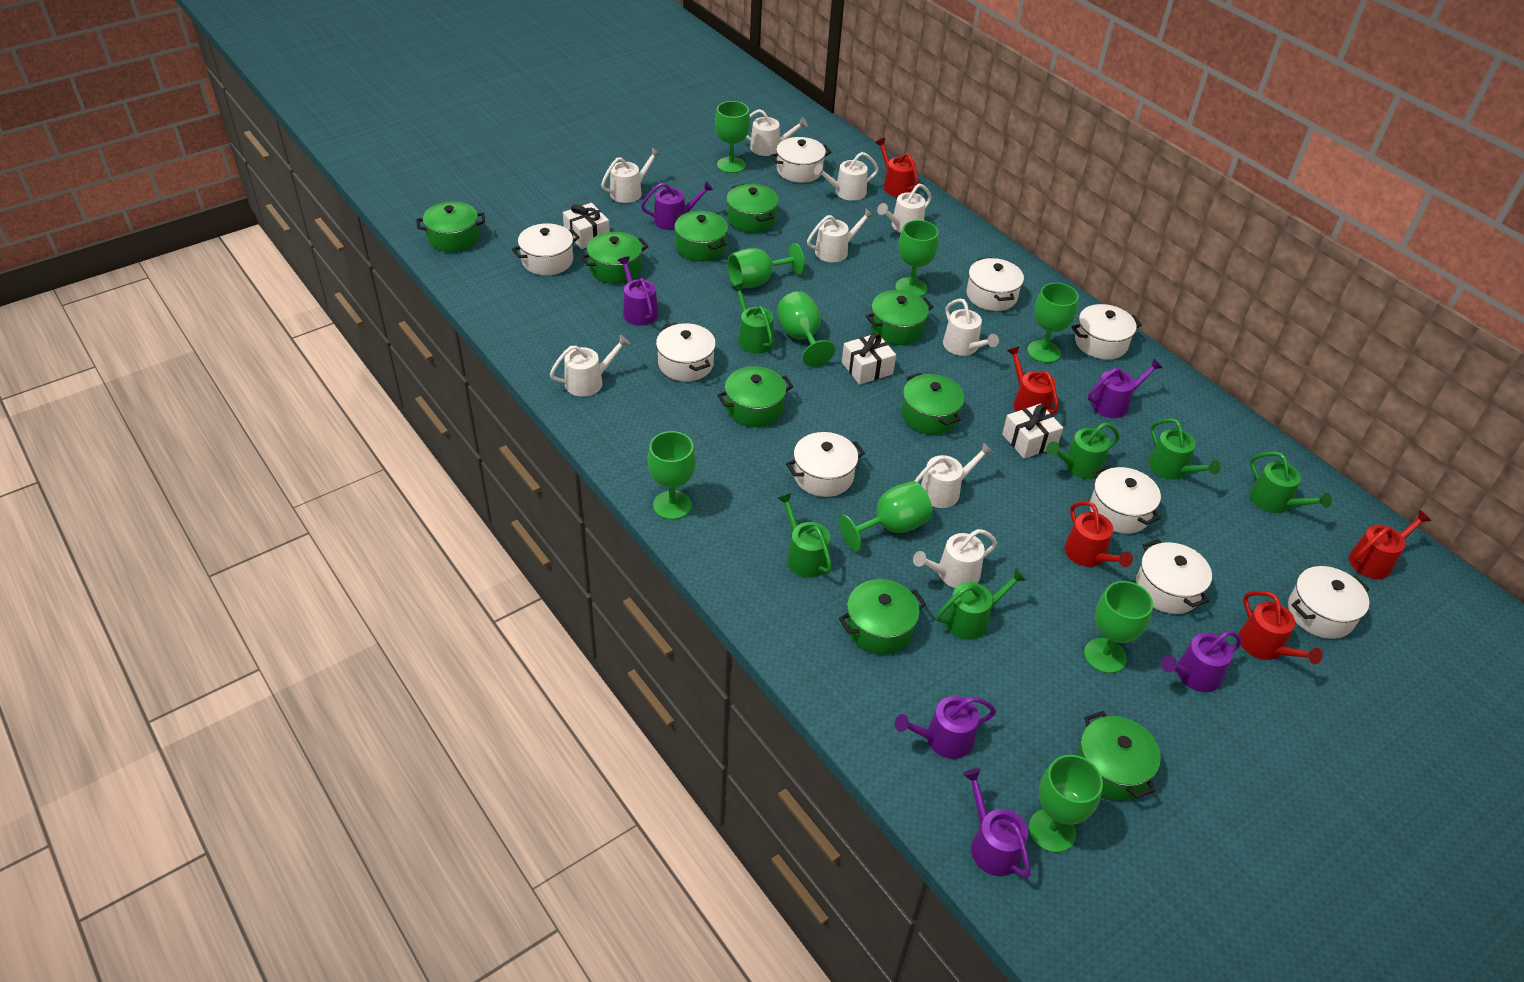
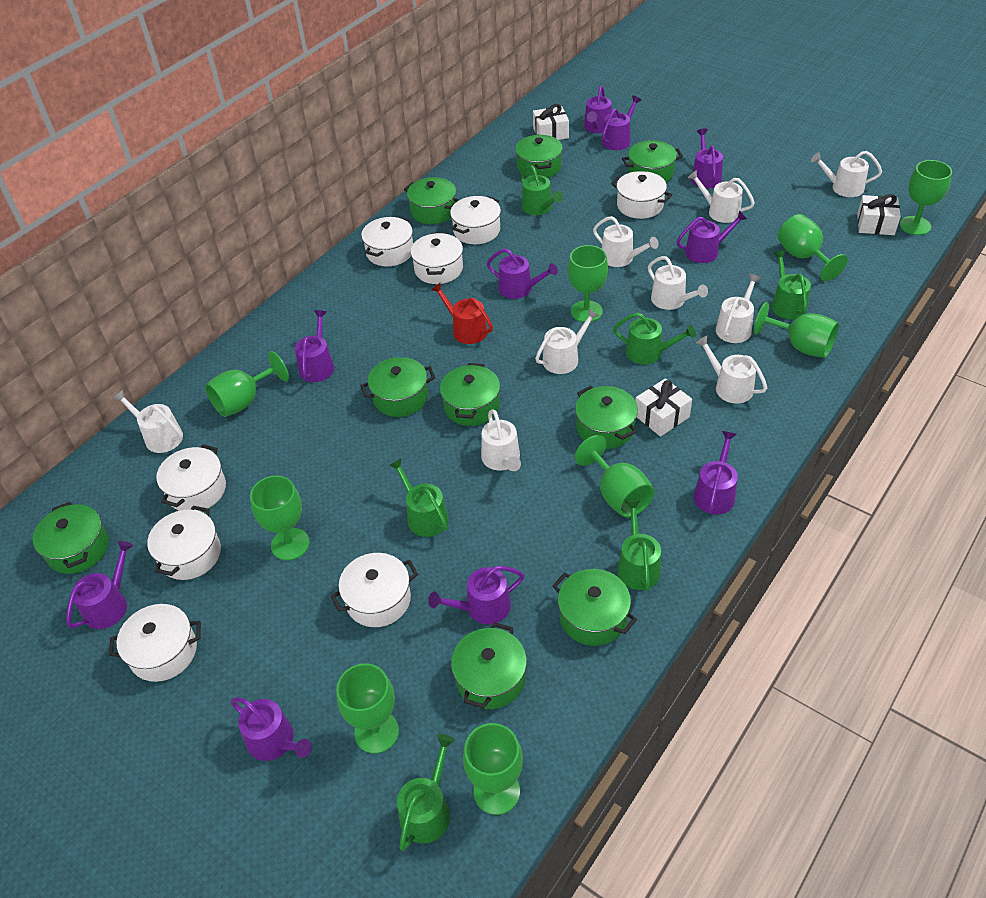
purple watering can: [618,256,658,326] [641,181,713,230] [895,696,996,759] [963,768,1031,878] [1088,358,1162,418] [1160,631,1242,692] = 6 -> [66,541,133,629] [231,697,312,761] [295,310,334,382] [428,566,524,624] [487,248,558,299] [584,86,612,133] [602,96,641,150] [677,210,747,263] [691,129,723,188] [694,431,738,514] = 10
red watering can: [875,138,919,197] [1007,346,1059,414] [1064,501,1133,567] [1239,591,1323,664] [1349,510,1431,579] = 5 -> [431,282,493,344] = 1
white pot: [512,223,580,275] [656,323,716,381] [770,137,831,183] [786,432,865,497] [967,257,1024,311] [1071,304,1142,360] [1090,465,1161,534] [1136,539,1212,614] [1288,566,1369,639] = 9 -> [109,604,201,682] [147,506,221,580] [156,444,226,511] [331,553,418,627] [361,216,413,267] [411,232,463,284] [450,196,501,244] [611,171,672,219] = 8

